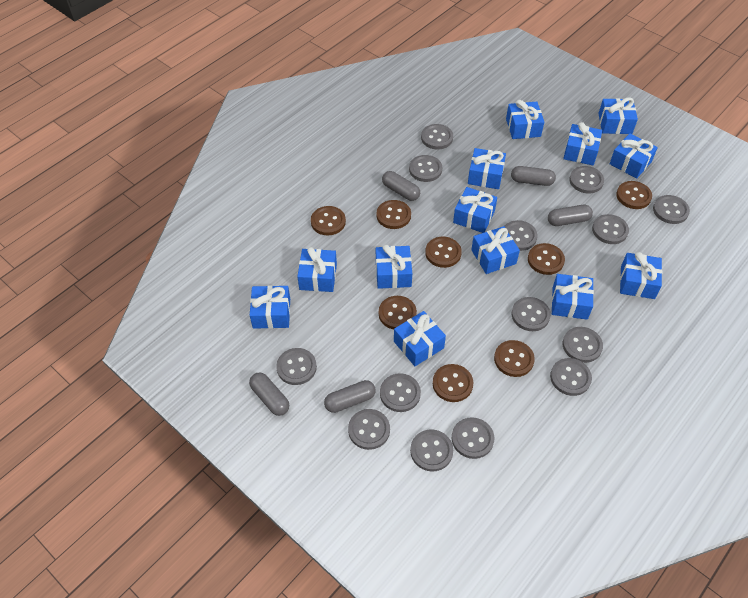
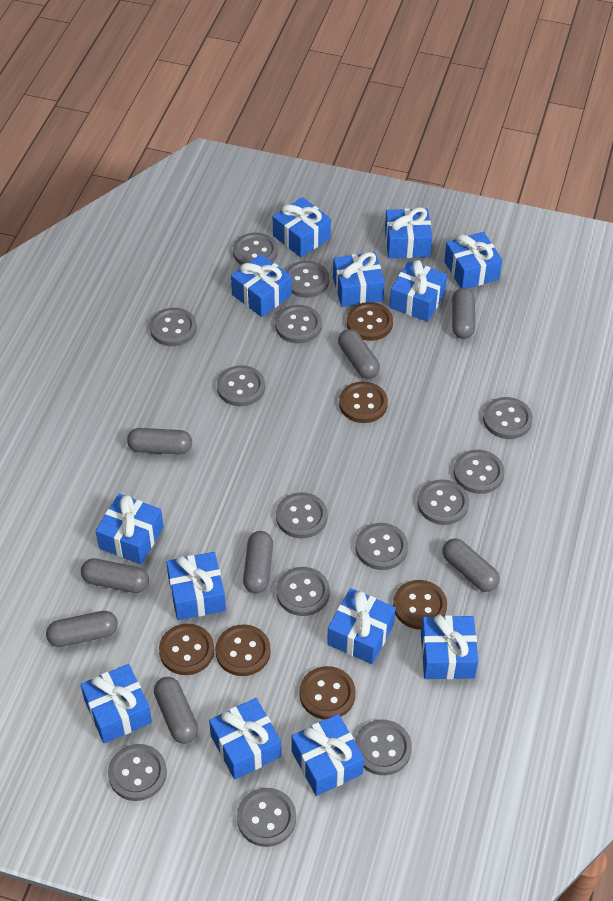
brown button: [311,206,346,235] [376,200,411,229] [379,296,417,329] [425,237,462,268] [433,364,473,402] [494,340,535,377] [528,243,565,275] [616,181,652,209] = 8 -> [159,624,214,675] [215,624,271,676] [299,666,356,720] [339,381,388,423] [347,302,393,341] [393,580,447,630] = 6
grey capsule: [249,373,289,416] [324,380,376,413] [382,171,420,201] [511,166,556,186] [548,205,593,226] = 5 -> [46,611,118,647] [81,558,149,593] [127,428,192,455] [154,677,198,744] [243,531,273,594] [338,329,380,379] [442,538,500,592] [452,288,475,339] = 8

